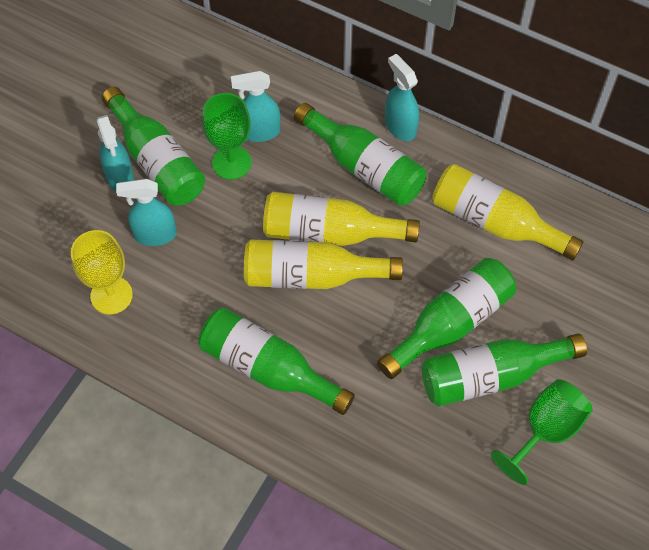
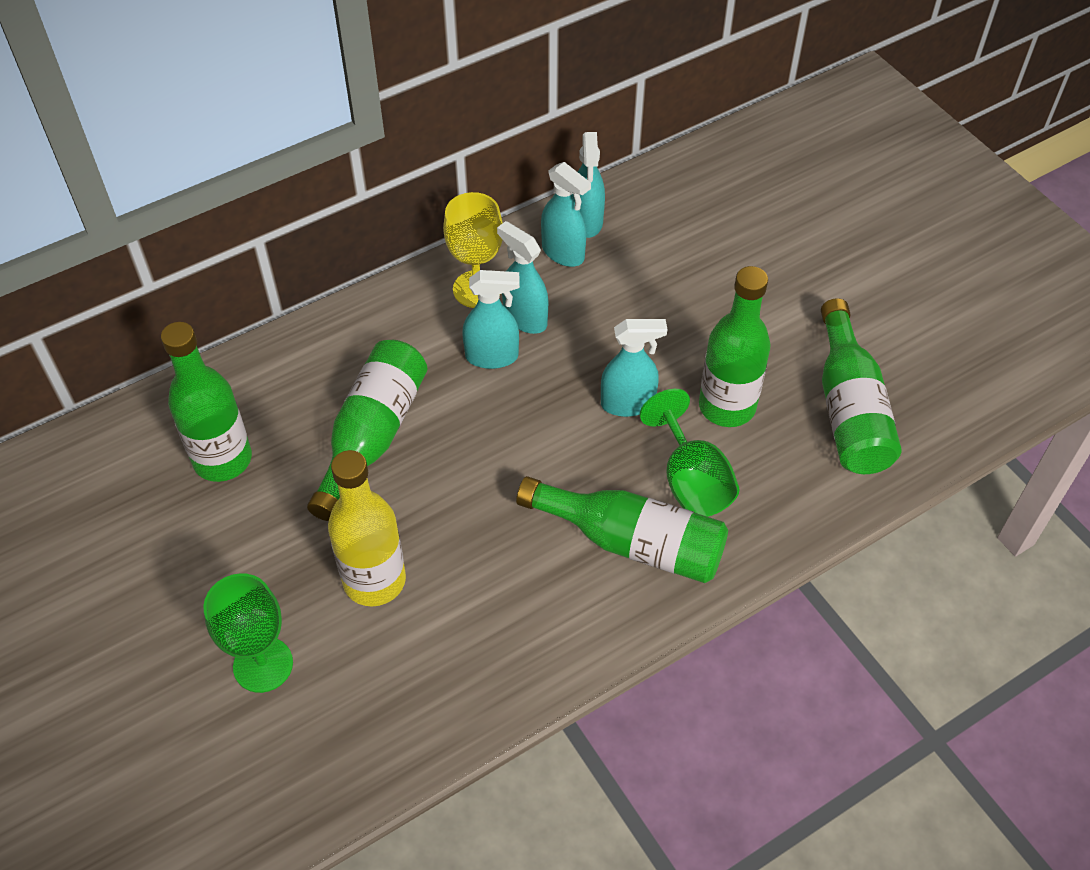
turquoise spray bottle: [96,115,134,191] [116,179,177,246] [231,71,280,142] [385,54,419,141] = 4 -> [462,270,520,369] [497,221,548,334] [541,162,591,267] [573,132,605,238] [601,319,667,417] = 5
yellow bottle: [244,239,403,289] [263,192,420,246] [432,164,584,261] = 3 -> [328,450,406,606] = 1

